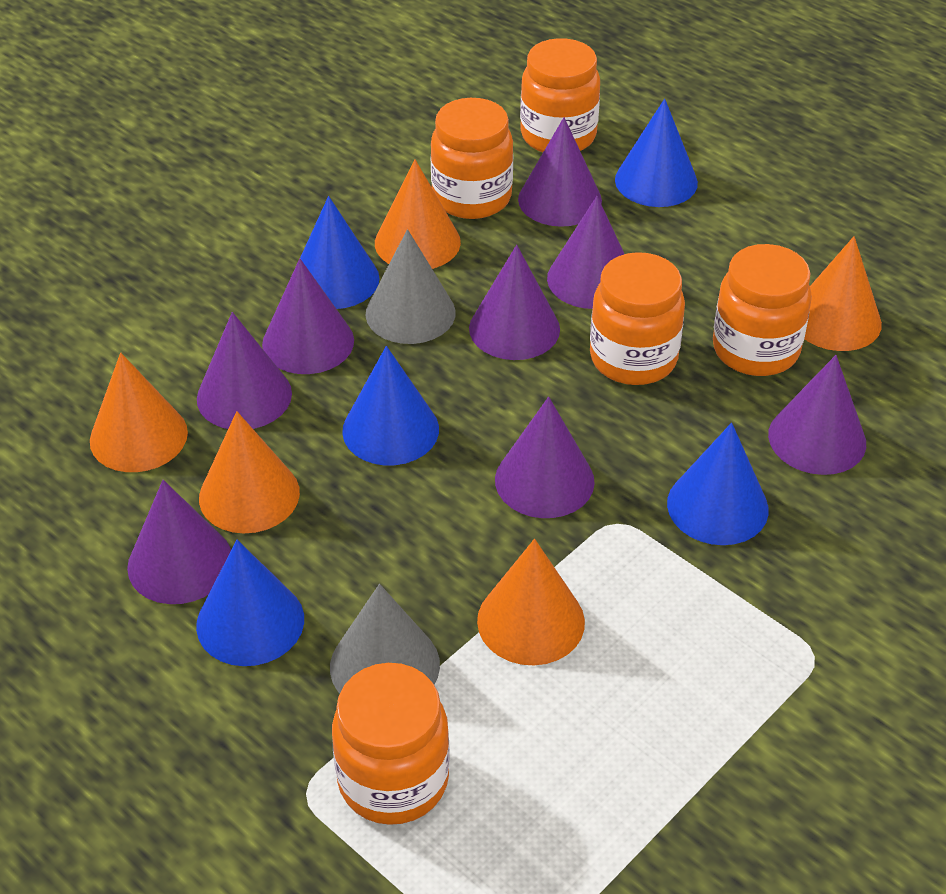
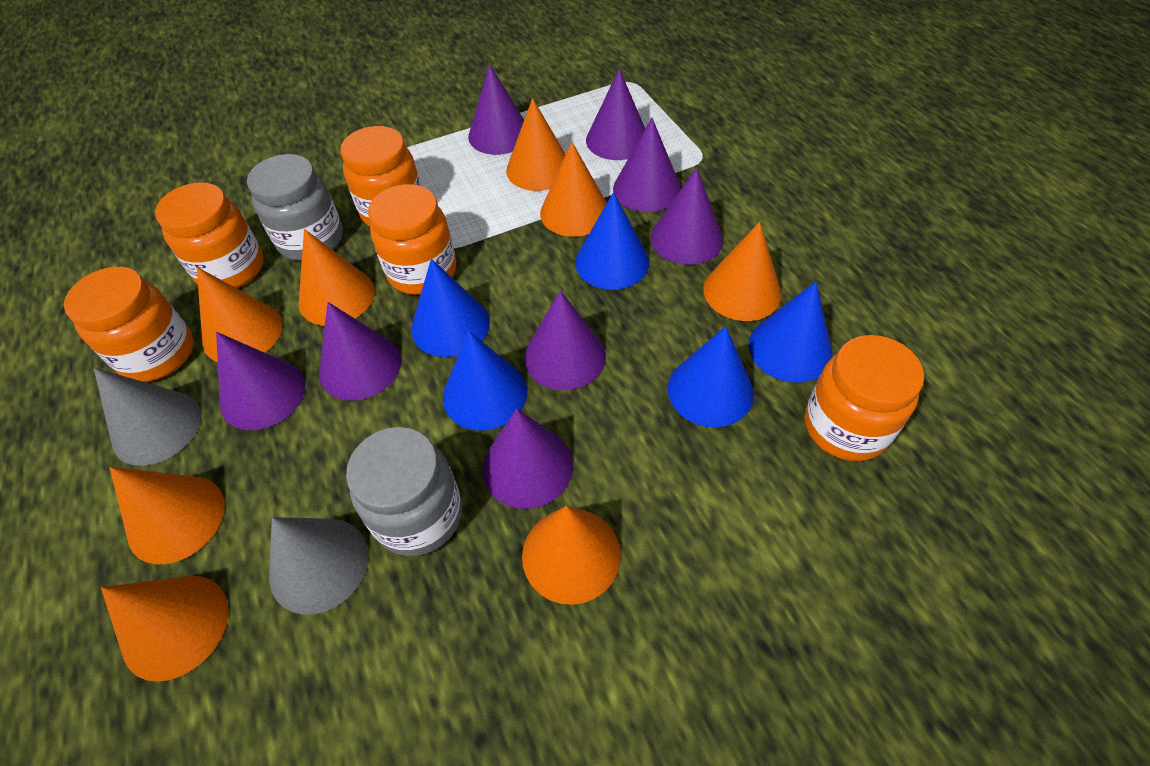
grey jar: none = 0 -> [247,154,343,261] [346,427,462,556] = 2
orange cone: [90,353,188,472] [199,411,300,533] [375,160,461,269] [477,539,585,665] [804,236,882,351] = 5 -> [101,576,229,682] [110,467,225,564] [197,267,282,362] [298,229,375,326] [506,98,566,191] [522,506,621,605] [540,142,607,237] [703,222,782,321] = 8

